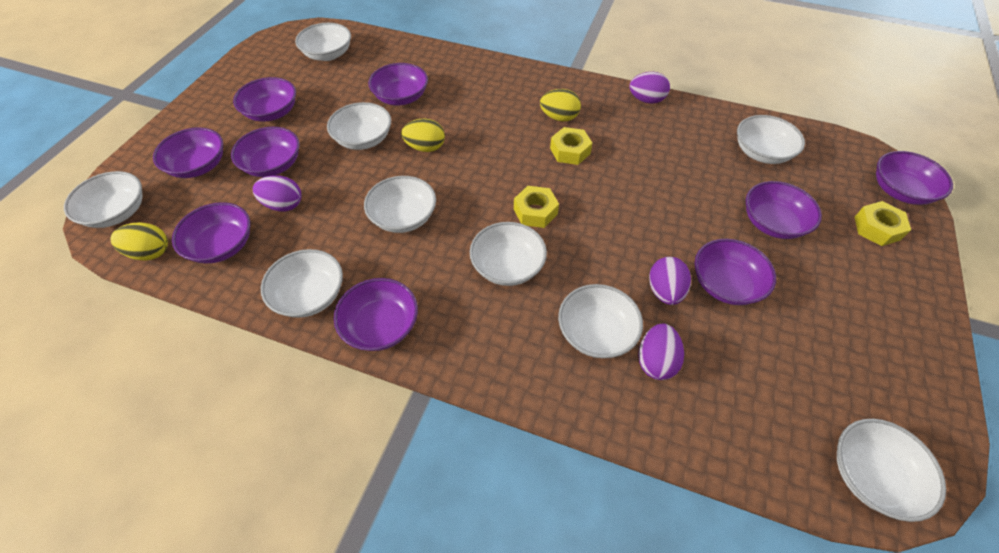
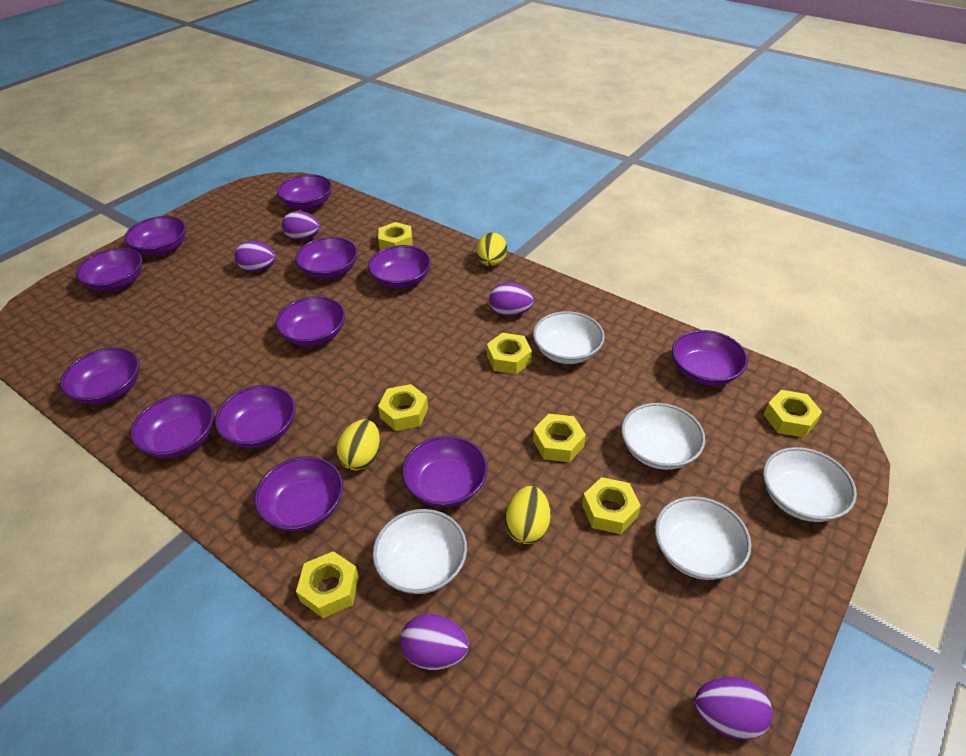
purple bowl: [153,127,223,178] [172,202,250,263] [231,127,300,177] [233,77,296,122] [334,278,418,351] [368,63,428,105] [694,239,776,305] [746,181,822,239] [876,151,953,205] = 9 -> [60,348,139,405] [76,248,143,291] [124,216,186,256] [130,394,214,458] [215,385,296,448] [254,456,343,532] [276,296,345,347] [277,174,332,210] [295,237,358,279] [368,245,431,289] [402,436,488,508] [672,330,748,386] = 12
purple egg: [253,175,302,212] [629,72,670,104] [638,324,684,380] [649,257,691,305] = 4 -> [235,241,275,272] [282,211,320,241] [400,614,469,670] [489,283,534,316] [694,677,773,740] = 5
white bowl: [64,171,143,228] [261,249,343,318] [295,23,351,61] [327,102,391,150] [364,176,436,233] [470,222,547,286] [558,284,643,358] [737,115,805,164] [837,419,946,522] = 9 -> [373,509,467,594] [533,311,605,364] [621,403,705,470] [655,496,751,580] [763,447,857,522] = 5
yellow nut: [514,186,559,228] [550,127,592,165] [854,201,911,246] = 3 -> [296,551,359,618] [378,222,413,250] [378,384,428,431] [487,333,532,374] [533,414,586,462] [582,477,641,534] [764,390,822,438] = 7

